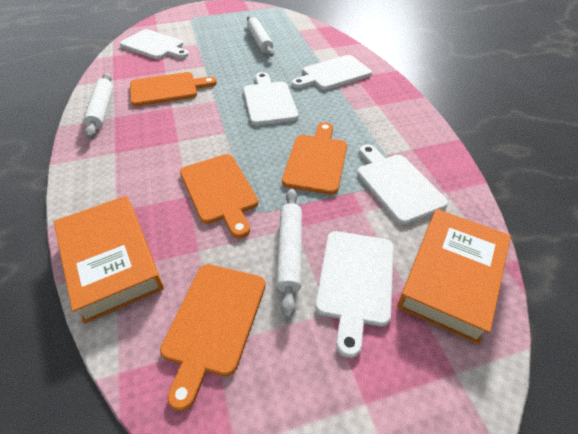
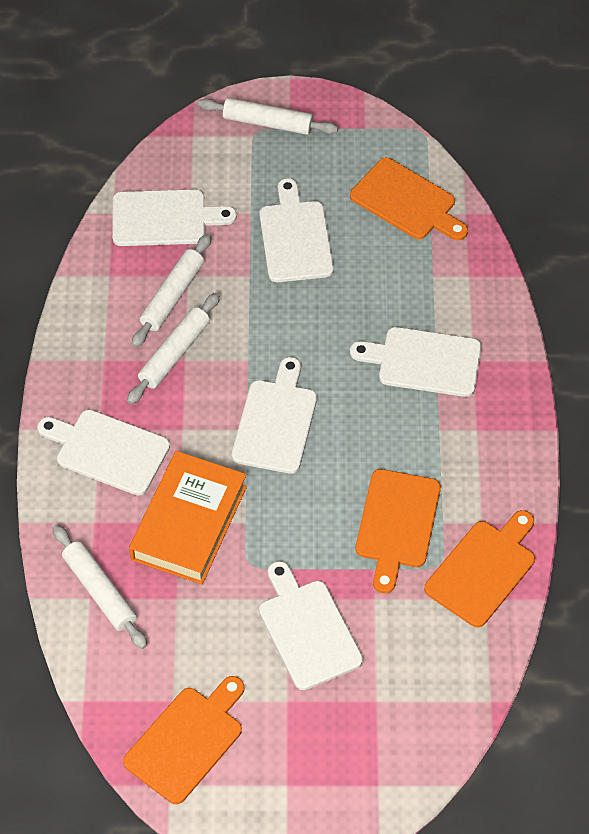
orange book: [54,196,164,324] [397,209,511,344] = 2 -> [129,451,247,585] = 1
white cutting board: [120,29,189,59] [243,72,298,125] [292,55,372,90] [316,231,394,358] [357,144,448,225] = 5 -> [37,410,170,495] [112,189,237,246] [232,357,317,474] [259,178,334,282] [259,561,363,690] [350,327,482,397] = 6
white rolling pin: [84,73,113,138] [247,15,274,57] [276,189,302,319] = 3 -> [53,525,147,649] [127,293,220,404] [132,234,211,347] [198,98,338,135] = 4

